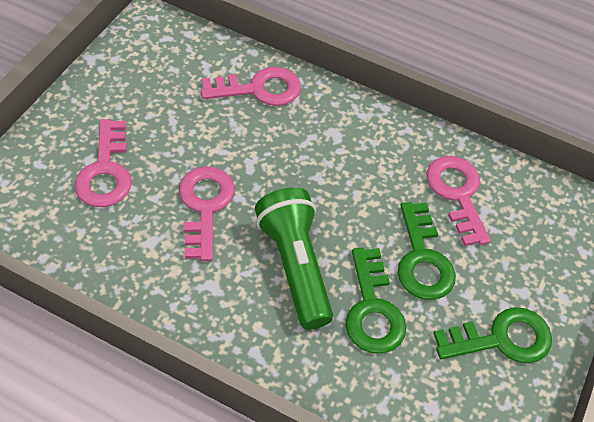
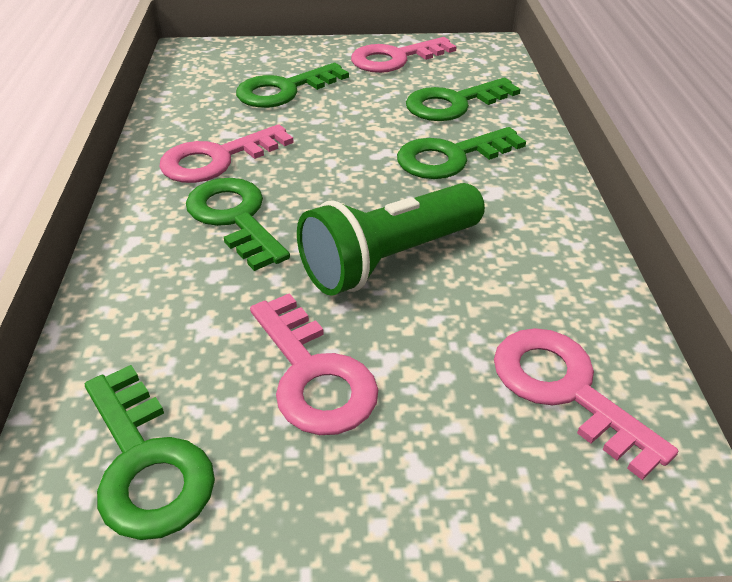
green key: [345,248,407,354] [398,202,456,300] [433,307,552,363] = 3 -> [85,365,215,540] [186,178,290,271] [236,63,349,108] [397,127,526,179] [406,78,521,121] = 5

